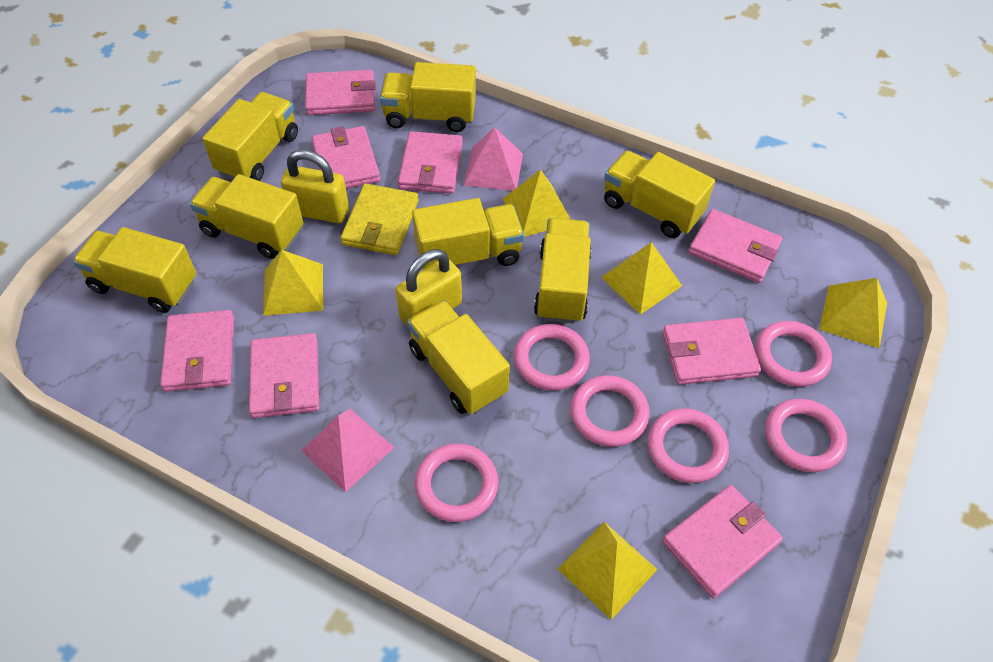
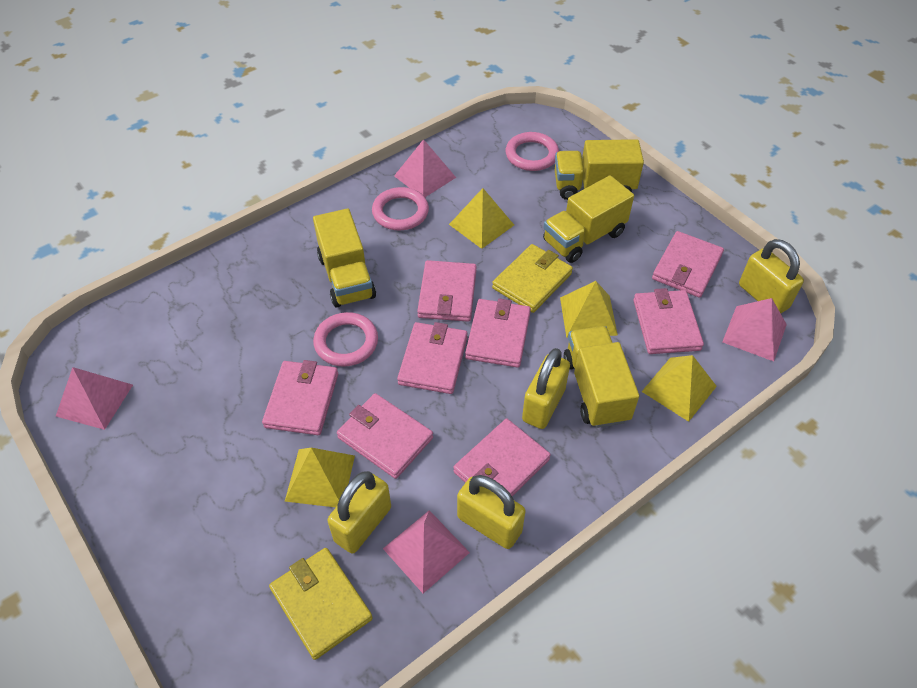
pink pyramid: [301,409,394,492] [464,127,523,191] = 2 -> [56,367,133,430] [383,510,470,593] [394,139,456,197] [722,298,787,361] = 4
pink ring: [415,443,498,522] [514,324,590,391] [570,375,650,447] [648,408,729,483] [755,321,832,387] [765,399,847,472] = 6 -> [313,312,378,366] [372,187,429,230] [506,132,559,171] = 3
yellow padlock: [281,150,349,223] [396,249,462,327] = 2 -> [327,471,391,554] [457,475,526,549] [522,348,570,429] [739,239,804,313] = 4
yellow pyramid: [263,250,323,316] [503,170,570,237] [558,522,658,620] [601,242,682,315] [819,278,887,348] = 5 -> [285,448,355,507] [449,188,514,249] [560,281,618,338] [641,355,717,422] = 4
yellow truck: [73,227,196,313] [190,174,303,259] [202,92,298,181] [380,62,476,132] [407,300,510,414] [412,198,524,269] [534,218,592,324] [604,150,715,238] = 8 -> [313,209,376,308] [543,175,634,263] [555,139,644,200] [563,326,639,428] = 4
yellow wallet: [341,184,419,255] = 1 -> [269,548,373,660] [492,244,573,313] = 2

